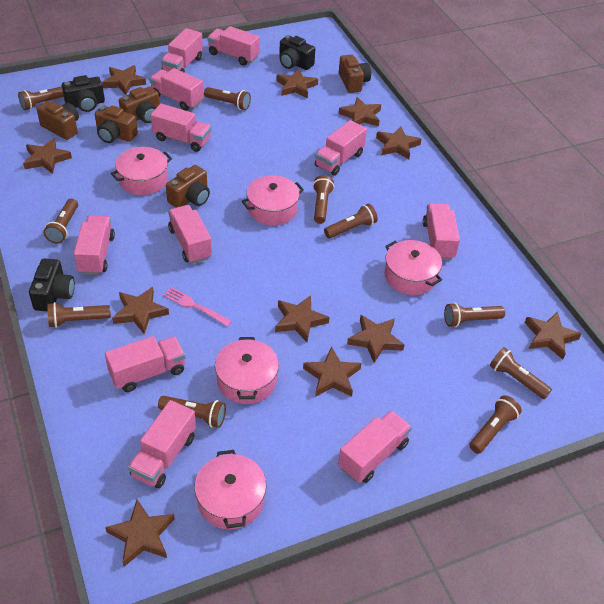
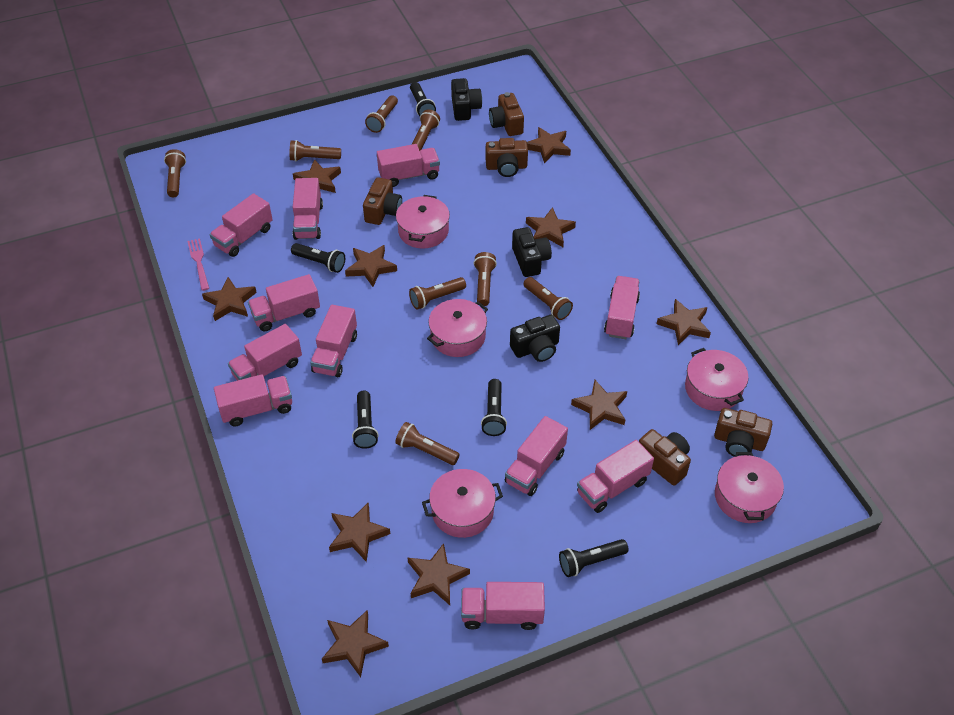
black flashlight: none = 0 -> [291,243,345,273] [352,390,379,449] [410,82,436,116] [481,379,507,436] [559,539,629,577] = 5
brown flashlight: [18,86,64,110] [44,199,78,243] [47,302,111,328] [158,396,226,428] [204,87,251,110] [313,175,334,224] [324,204,378,238] [444,303,505,327] [469,395,522,454] [490,347,552,399] = 10 -> [164,149,186,197] [290,140,341,161] [365,95,398,133] [395,422,460,465] [409,277,466,310] [412,109,440,151] [474,252,497,306] [524,277,573,320] = 8
brown star: [23,138,72,174] [102,65,146,95] [105,499,175,567] [112,287,169,334] [275,295,330,342] [276,69,318,98] [303,346,362,397] [339,97,381,126] [347,315,404,363] [376,126,421,159] [525,311,581,359] = 11 -> [202,277,257,321] [293,159,341,193] [322,610,389,677] [329,503,390,562] [345,245,397,287] [408,543,470,605] [526,207,576,247] [527,127,571,163] [571,380,627,430] [657,299,711,345] = 10

